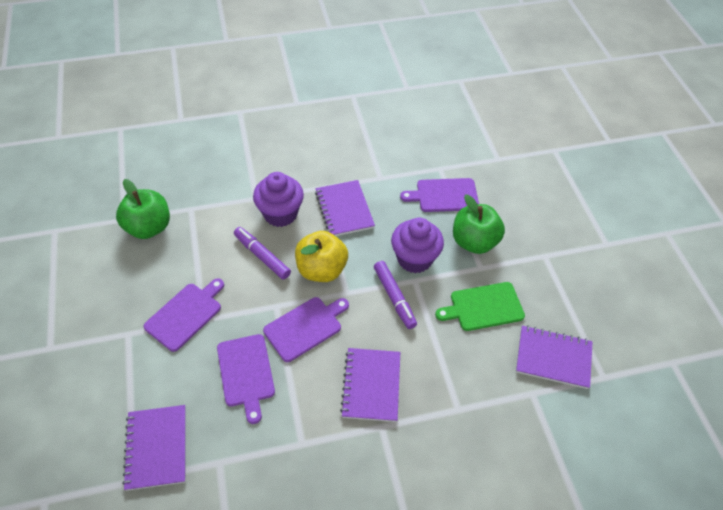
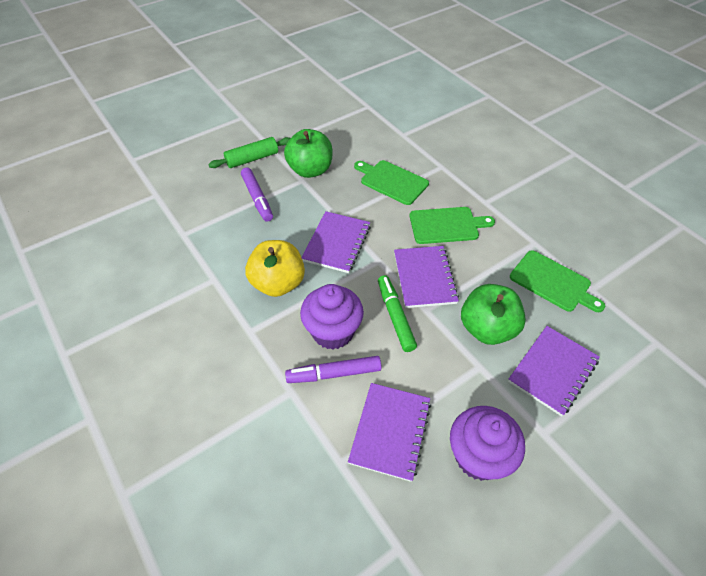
green cutting board: [435,282,525,331] = 1 -> [354,160,429,205] [410,207,495,244] [510,250,605,312] = 3
green marker: none = 0 -> [378,275,417,352] = 1
green rolling pin: none = 0 -> [208,137,290,168] = 1
purple cutting board: [143,278,224,352] [217,334,275,424] [263,297,349,362] [400,178,479,212] = 4 -> none = 0

